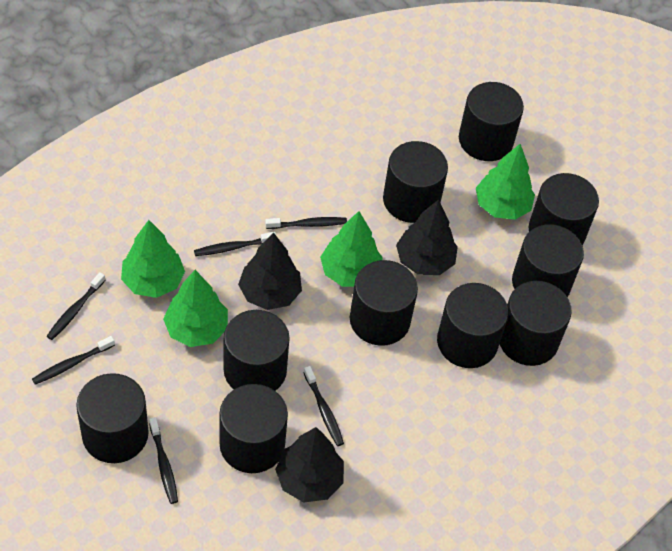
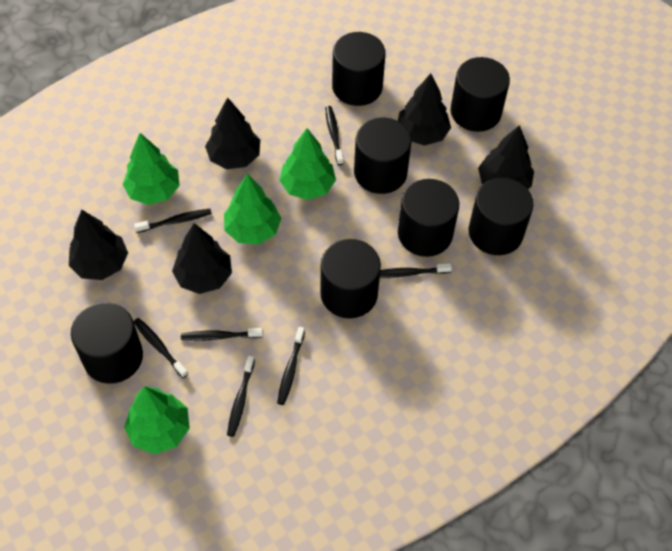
black cylinder: [76,373,149,463] [219,384,288,473] [223,310,290,391] [350,260,418,346] [383,141,448,223] [437,283,509,368] [459,82,524,161] [500,281,572,366] [512,224,584,297] [529,173,599,245] = 10 -> [71,302,143,384] [320,239,381,318] [332,32,386,106] [354,118,411,194] [398,179,459,257] [450,57,510,132] [469,178,534,255] = 7
black toothbrush: [32,336,115,385] [46,272,105,340] [149,417,178,504] [194,232,276,256] [265,217,347,229] [303,366,344,446] = 6 -> [134,209,212,233] [134,318,188,378] [181,328,263,341] [227,356,255,437] [277,327,305,405] [325,106,344,165] [380,263,452,278] = 7
black tree: [238,232,302,310] [275,427,344,502] [396,199,458,275] = 3 -> [69,209,128,280] [172,223,232,294] [205,97,260,169] [398,74,451,146] [478,125,534,189] = 5

